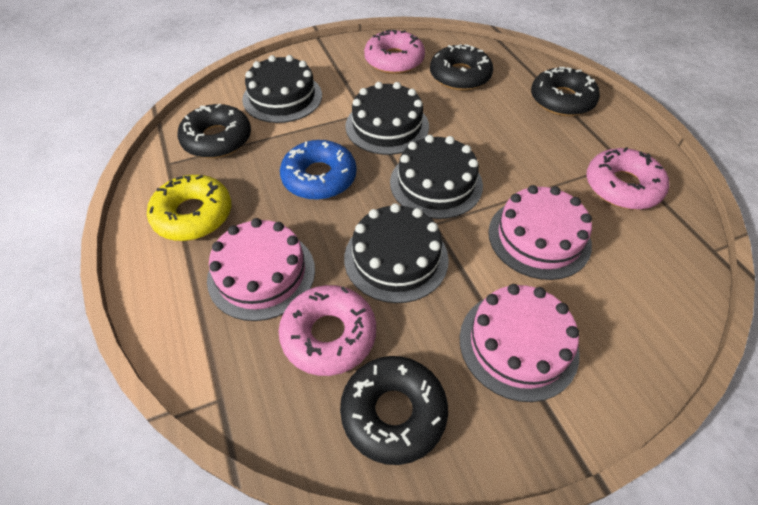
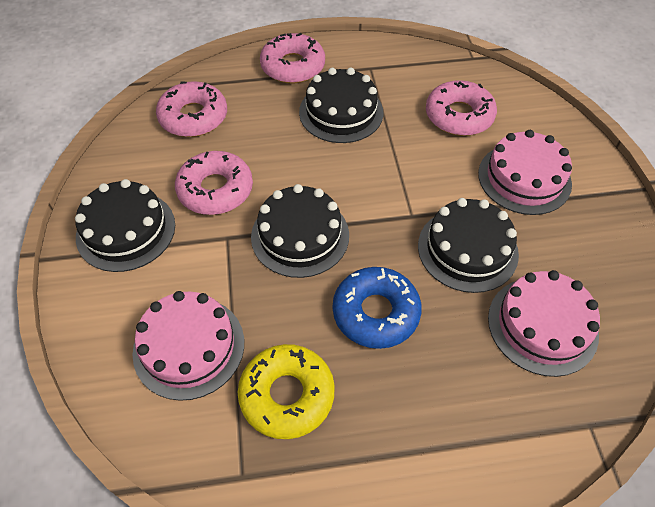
black donut: [178,104,251,158] [340,356,448,465] [430,44,493,91] [531,67,600,116] = 4 -> none = 0
pink donut: [279,285,376,376] [364,30,425,74] [587,147,669,210] = 3 -> [156,81,227,137] [175,151,253,215] [260,33,325,83] [426,80,497,136] = 4

